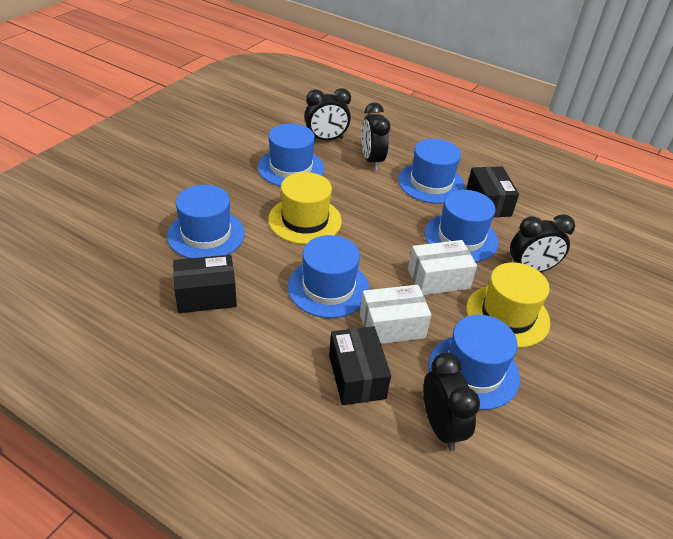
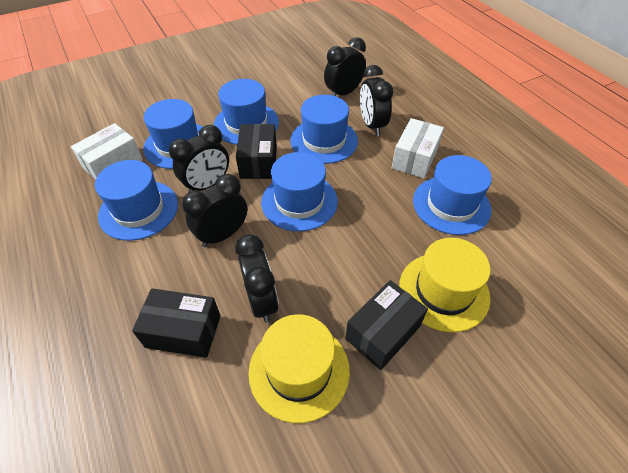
black clock: [304,88,351,140] [362,102,390,170] [423,352,480,451] [510,214,575,272] = 4 -> [169,125,229,193] [182,174,247,247] [235,234,279,323] [324,37,366,96] [360,65,393,136] = 5

